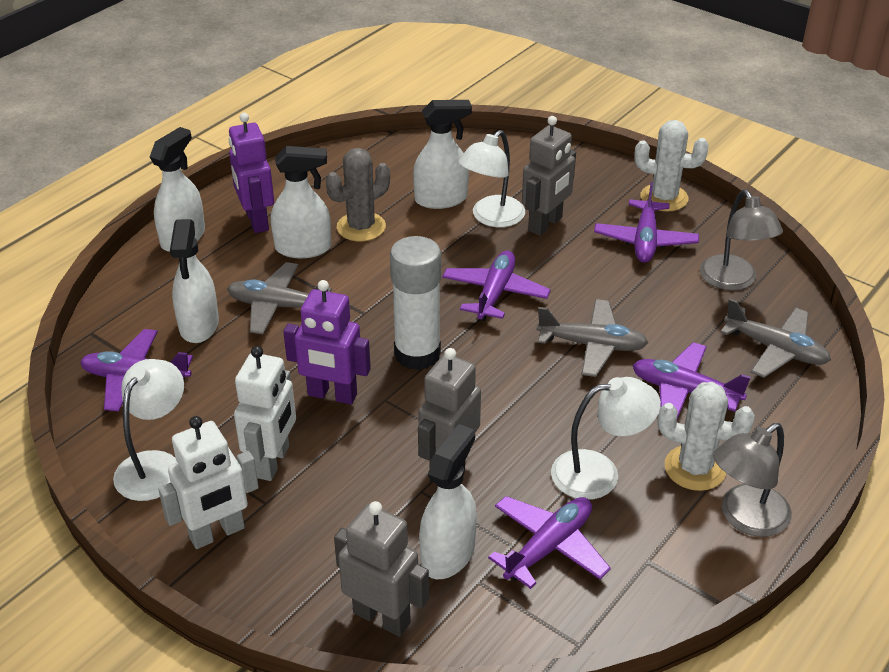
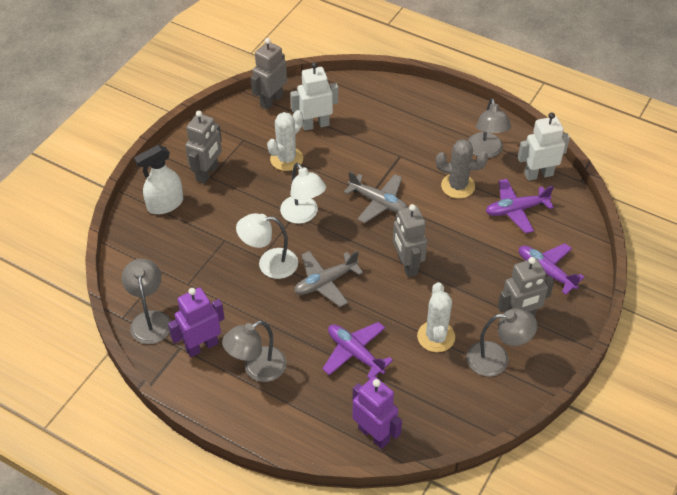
grey lamp: [700,190,783,290] [713,423,792,537] = 2 -> [122,259,171,344] [222,320,286,382] [466,308,538,377] [468,98,511,158] = 4
grey plane: [227,262,332,334] [536,299,648,377] [720,298,831,378] = 3 -> [294,251,363,307] [344,171,408,223] = 2
grey robot: [334,501,429,637] [418,348,481,466] [522,116,576,236] = 3 -> [185,111,222,183] [251,38,287,110] [393,204,427,277] [498,257,554,317] = 4
purple plane: [80,329,193,412] [442,251,551,321] [488,496,611,589] [594,182,699,263] [632,342,751,419] = 5 -> [323,322,393,379] [486,179,554,233] [519,243,584,295] = 3
white glue stick: [390,236,441,370] = 1 -> none = 0
white lamp: [113,359,184,501] [458,130,525,227] [551,377,661,500] = 3 -> [236,213,298,279] [280,163,326,224] = 2
white spray bottle: [150,127,205,252] [170,219,219,343] [271,146,331,258] [413,100,472,209] [419,424,477,579] = 5 -> [134,145,183,214] = 1

